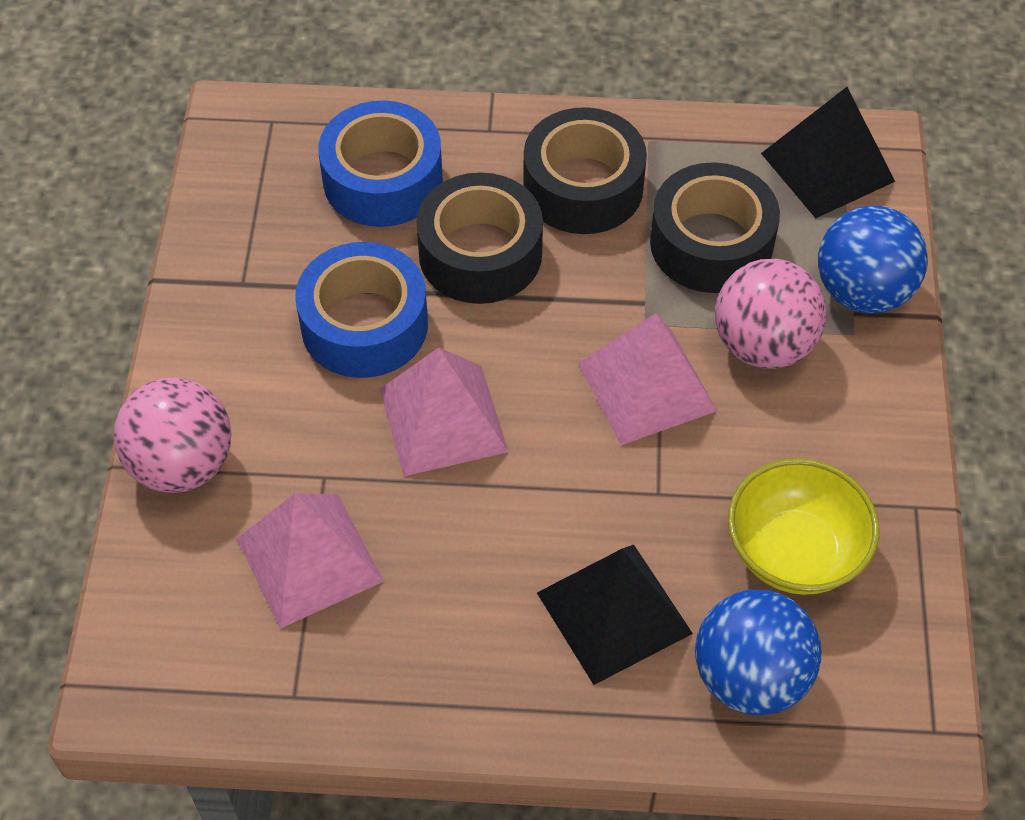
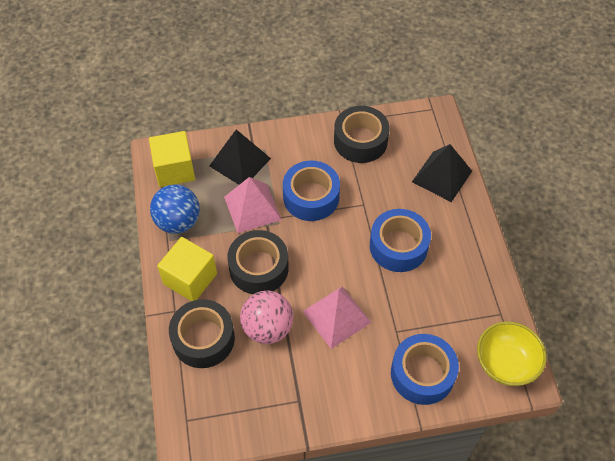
blue ball: [695,589,821,715] [818,205,928,314] = 2 -> [150,184,200,234] = 1
blue tape: [295,242,428,378] [318,101,443,227] = 2 -> [283,161,340,221] [370,209,431,272] [391,334,459,405] = 3
pink ball: [114,377,231,493] [715,259,827,369] = 2 -> [240,291,293,344] = 1
pink pyramid: [237,493,384,629] [380,347,508,476] [578,313,717,445] = 3 -> [224,177,282,233] [303,287,371,349] = 2
yellow cube: none = 0 -> [149,131,195,187] [157,237,217,301] = 2

